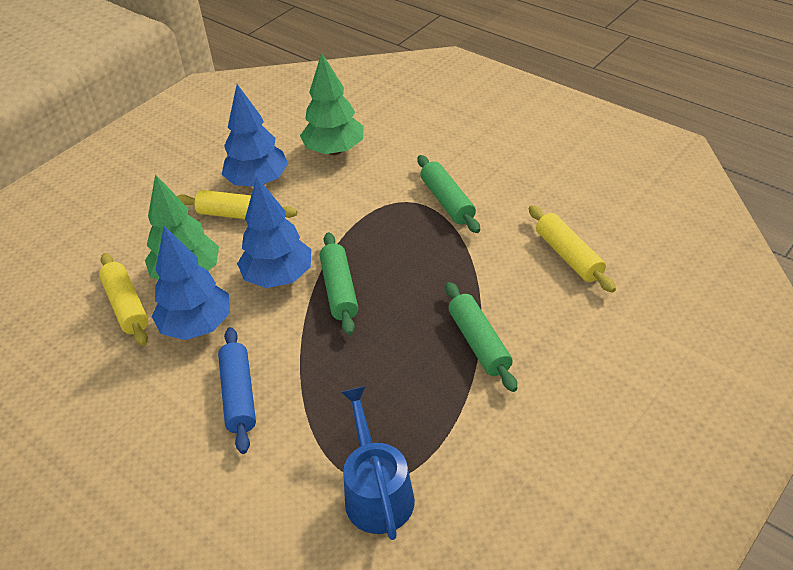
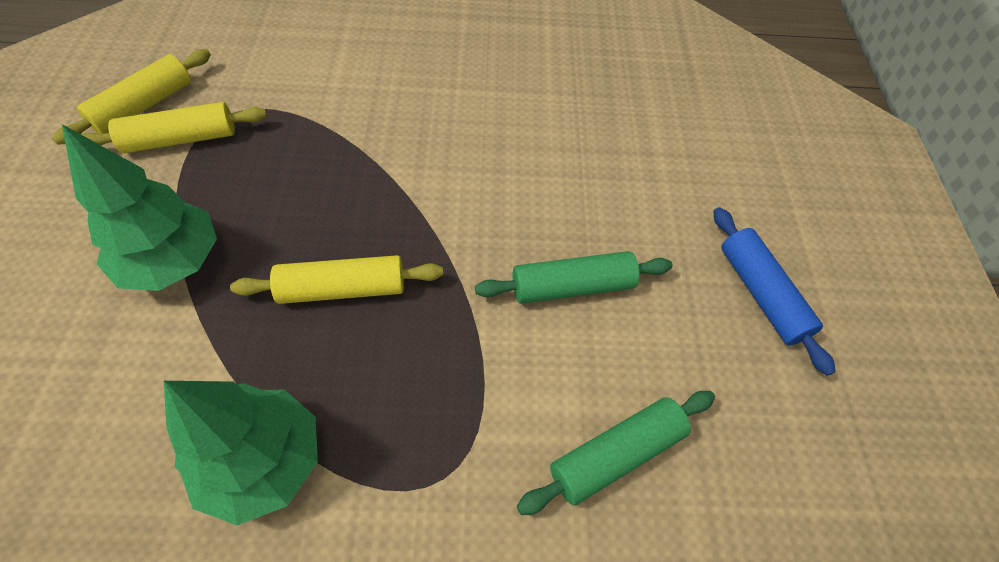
blue tree: [151,226,230,340] [222,84,288,187] [237,177,311,288] = 3 -> none = 0
blue watering can: [341,386,415,540] = 1 -> none = 0
green rolling pin: [320,232,358,335] [417,155,480,233] [446,282,517,392] = 3 -> [475,251,673,304] [517,391,715,515] = 2

